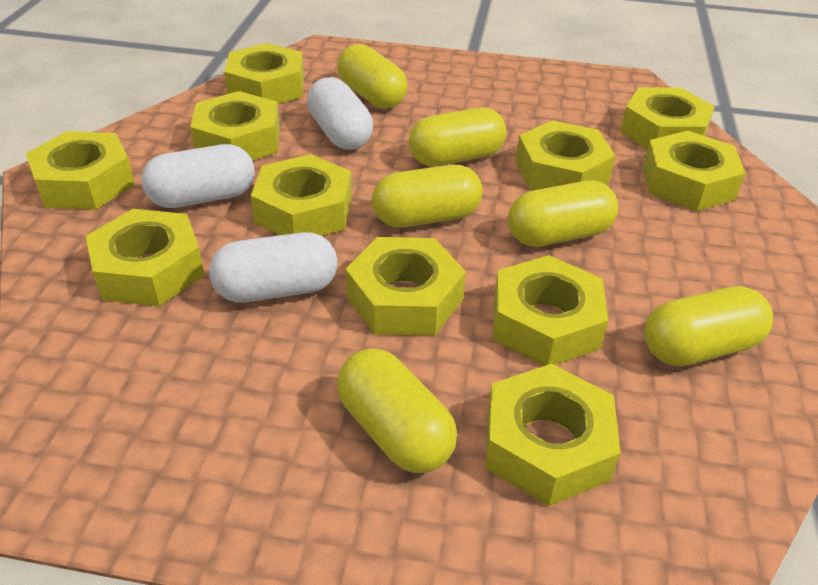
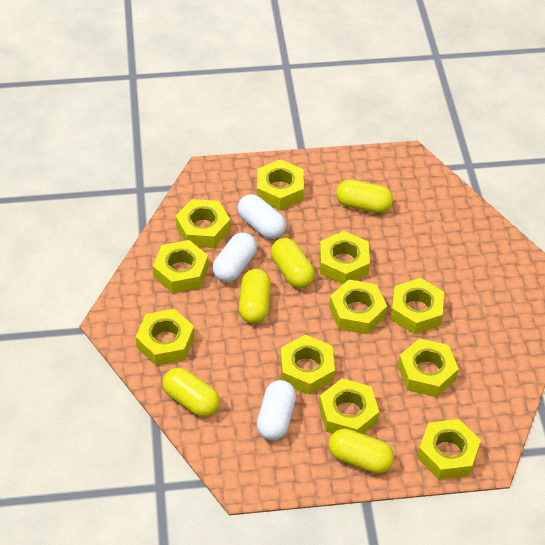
yellow capsule: [337,44,408,109] [337,348,457,473] [372,165,483,228] [409,108,506,167] [508,180,618,247] [644,286,773,366] = 6 -> [162,368,220,417] [239,269,271,324] [271,238,315,288] [328,429,394,474] [336,180,393,213] = 5

